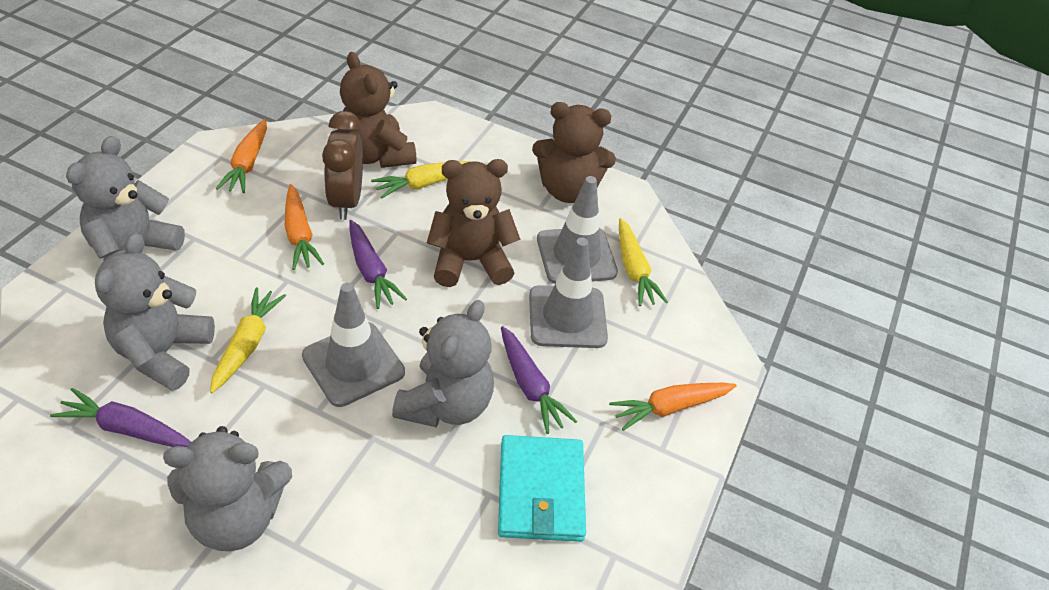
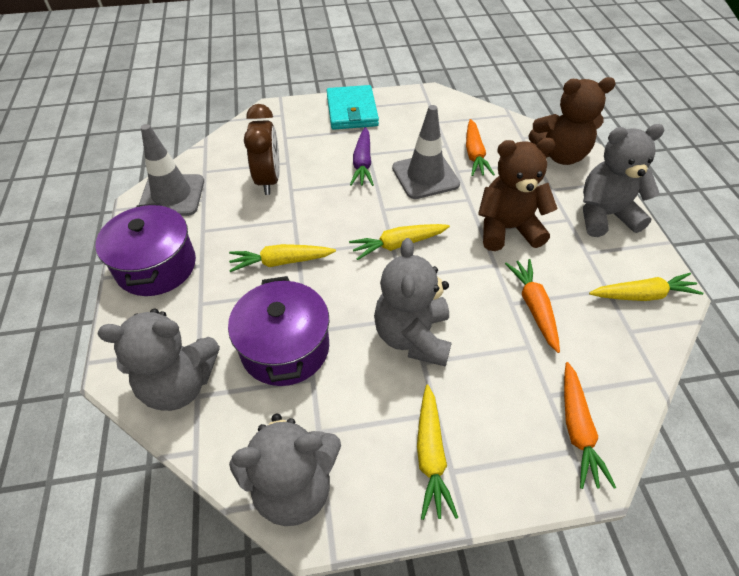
brown teddy bear: [338,52,417,168] [427,159,520,287] [532,102,616,203] = 3 -> [478,138,558,251] [528,77,616,165] = 2
grey traffic cone: [302,283,405,407] [529,237,608,348] [537,176,618,284] = 3 -> [139,124,204,216] [392,105,460,199] = 2
purple carrot: [50,388,191,447] [349,220,407,309] [501,326,577,434] = 3 -> [350,127,374,186] = 1
purple pot: none = 0 -> [95,203,196,296] [228,276,329,386] = 2
yellow carrot: [210,287,286,393] [371,161,471,199] [619,218,668,306] = 3 -> [229,244,336,272] [349,224,450,260] [417,384,458,520] [589,273,704,301] = 4

